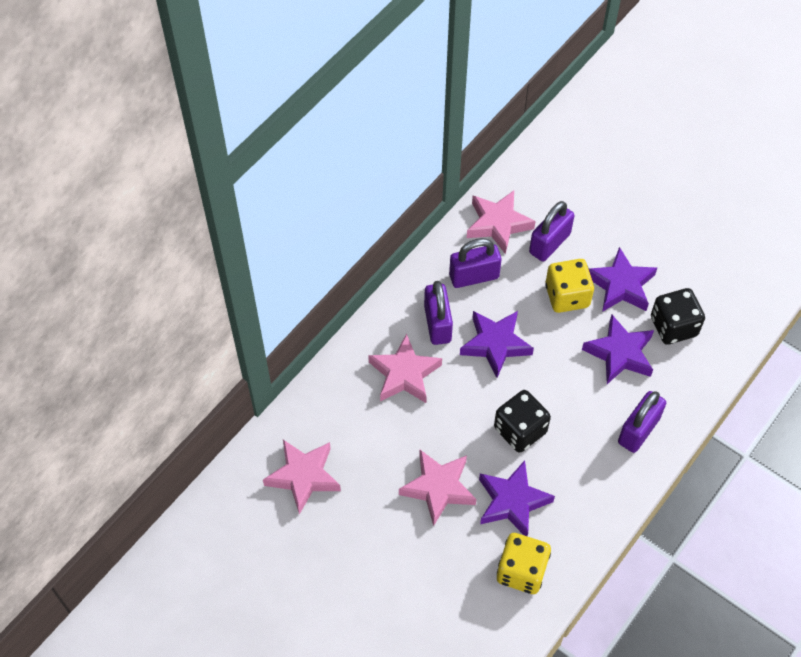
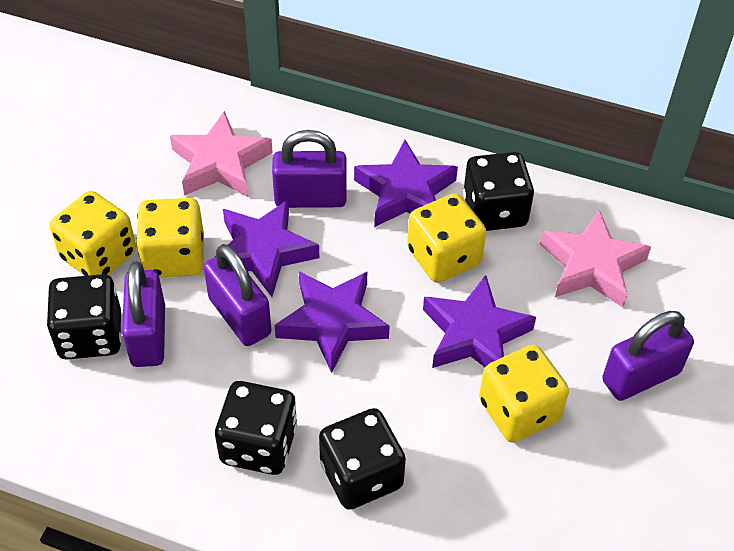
black dice: [494,390,551,453] [651,288,705,345] = 2 -> [47,274,122,359] [215,381,297,475] [319,408,406,510] [463,152,534,231] = 4
pink star: [263,440,341,514] [368,333,442,403] [399,450,476,526] [467,190,536,254] = 4 -> [170,111,273,197] [540,210,651,308] = 2
yellow dice: [497,533,551,594] [545,259,594,313] = 2 -> [50,191,136,276] [136,198,204,278] [407,193,486,283] [479,344,569,443] = 4

